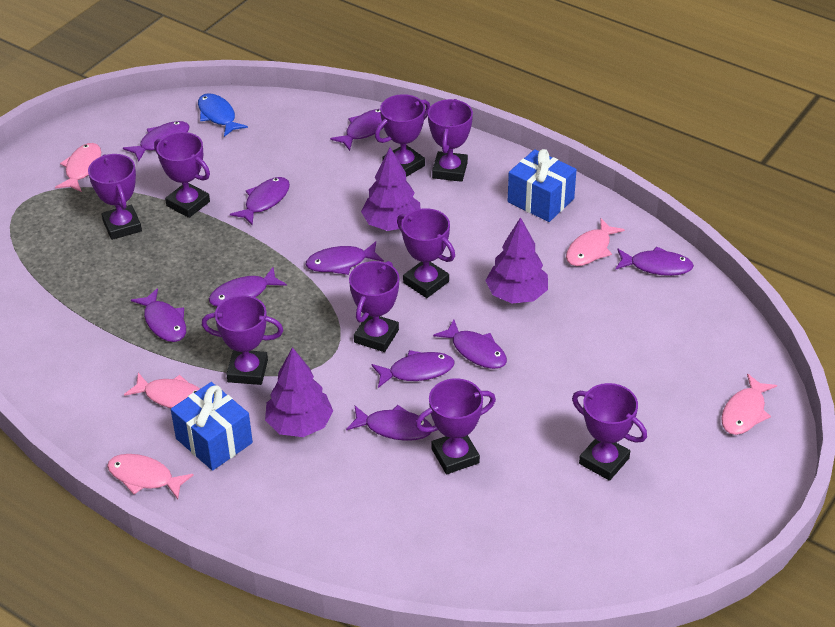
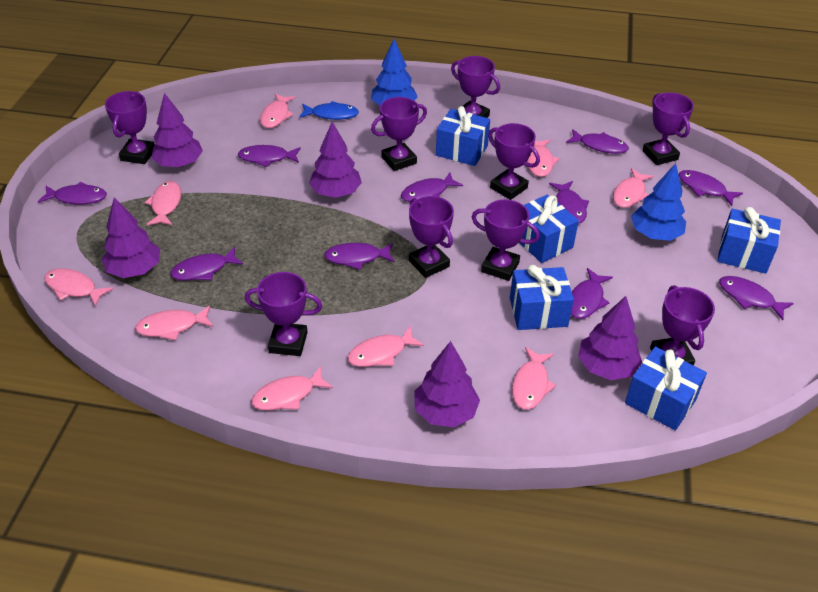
blue gift: [171,382,253,471] [508,149,577,222] = 2 -> [436,106,490,166] [510,265,574,330] [519,195,579,263] [625,346,707,431] [717,207,781,274] = 5
blue tree: none = 0 -> [371,39,418,106] [631,163,686,241] = 2
pink fish: [55,143,101,192] [107,454,194,499] [124,373,200,408] [566,218,625,266] [721,374,777,435] = 5 -> [44,268,114,307] [135,306,213,340] [145,181,181,226] [251,366,333,410] [260,94,296,128] [347,327,424,367] [512,347,556,409] [527,139,559,177] [613,168,654,208] = 9
purple tree: [265,347,333,437] [361,147,421,231] [485,217,548,303] = 3 -> [101,197,160,278] [151,93,203,168] [309,122,362,198] [414,341,480,428] [578,296,642,380] = 5

